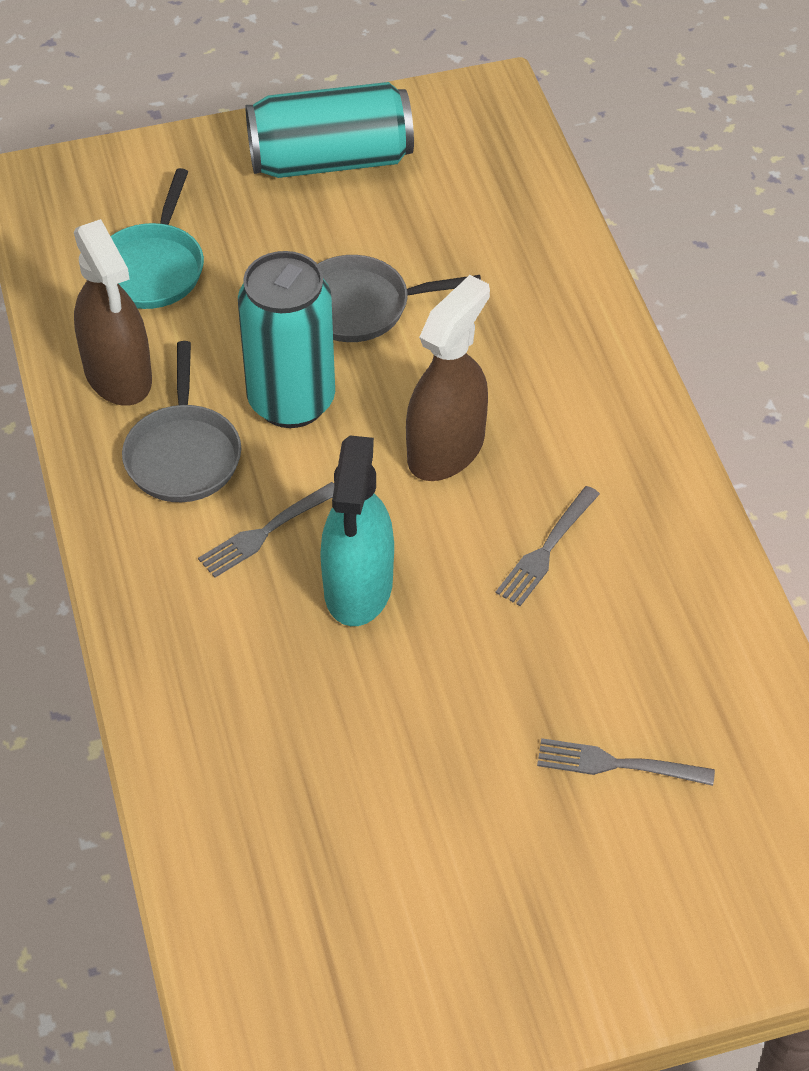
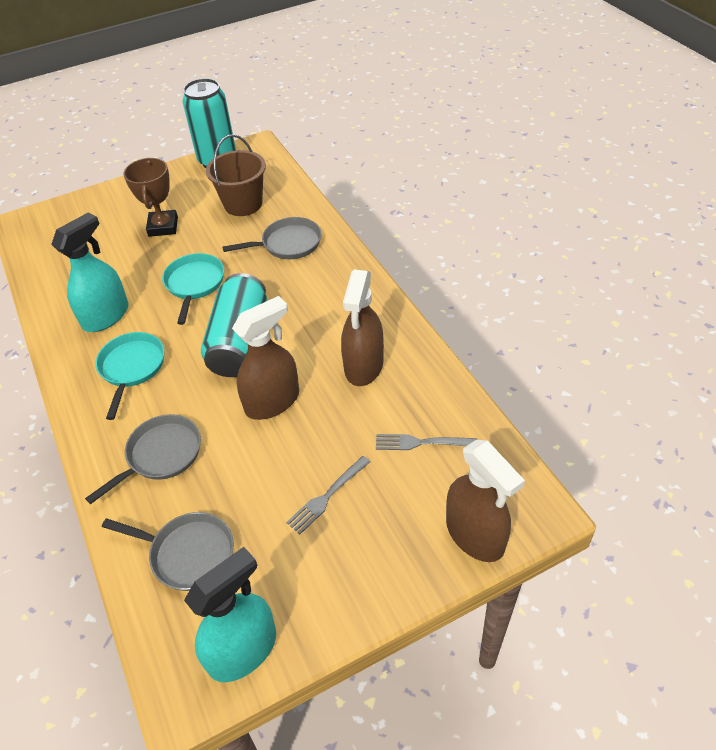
brown bucket: none = 0 -> [206,134,266,216] = 1
brown spray bottle: [74,219,152,406] [406,275,490,481] = 2 -> [232,296,299,420] [341,270,384,386] [446,440,525,562] = 3
brown trophy: none = 0 -> [123,158,178,237] = 1
grey fork: [198,482,334,578] [496,486,600,606] [537,738,715,786] = 3 -> [286,456,370,534] [376,434,477,450] = 2
grey pan: [122,341,241,502] [318,255,481,342] = 2 -> [85,414,201,504] [102,512,234,591] [223,217,321,259] = 3
turquoise pan: [111,168,204,309] = 1 -> [96,332,164,420] [162,253,224,325] = 2
turquoise spray bottle: [320,436,394,626] = 1 -> [51,212,129,332] [184,547,276,682] = 2

